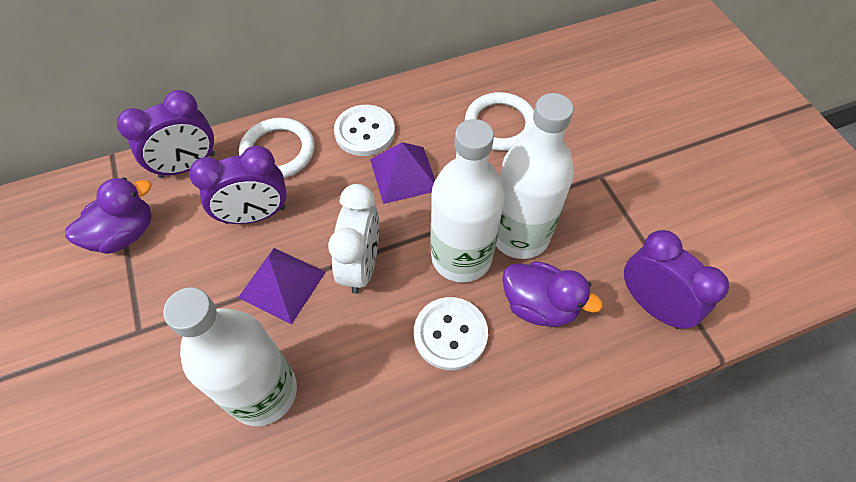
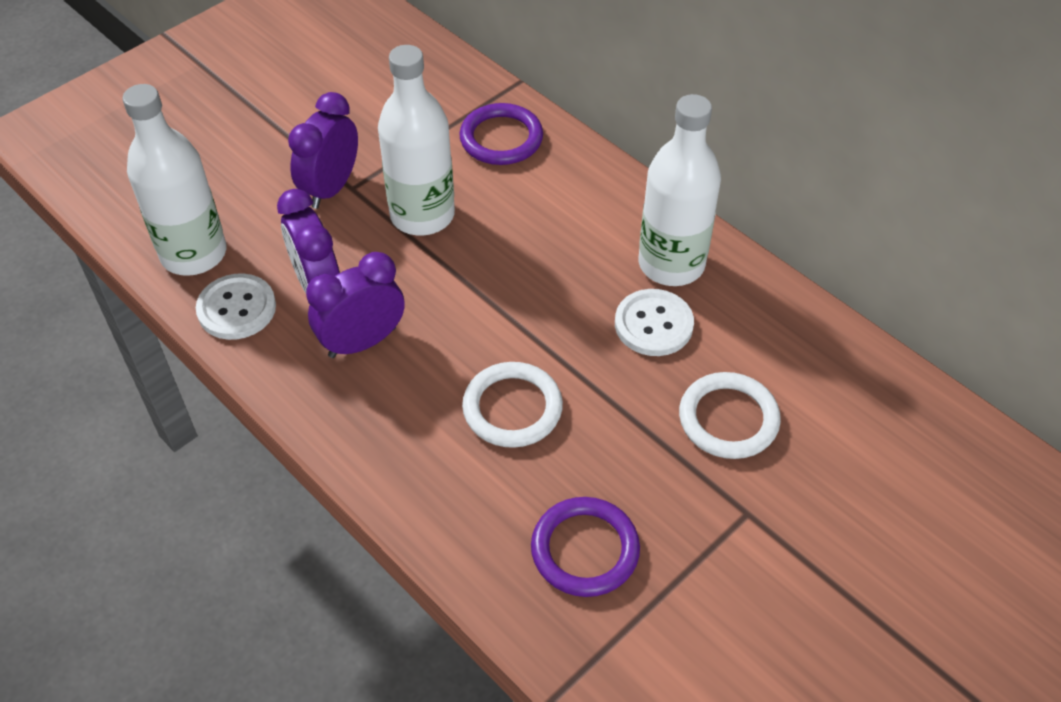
purple duck: [65,177,152,254] [502,261,603,327] = 2 -> none = 0
purple pyramid: [238,248,326,324] [370,142,435,204] = 2 -> none = 0
purple ring: none = 0 -> [459,103,543,165] [531,497,640,597] = 2
white clock: [328,184,379,294] = 1 -> none = 0

